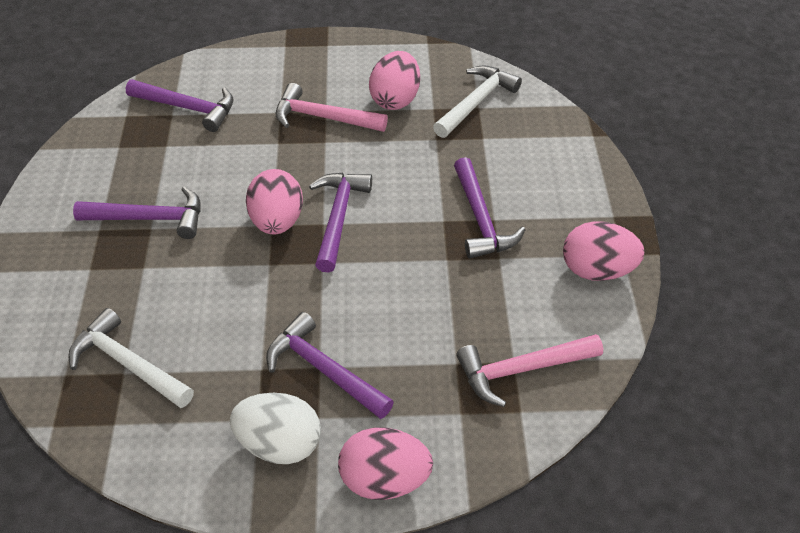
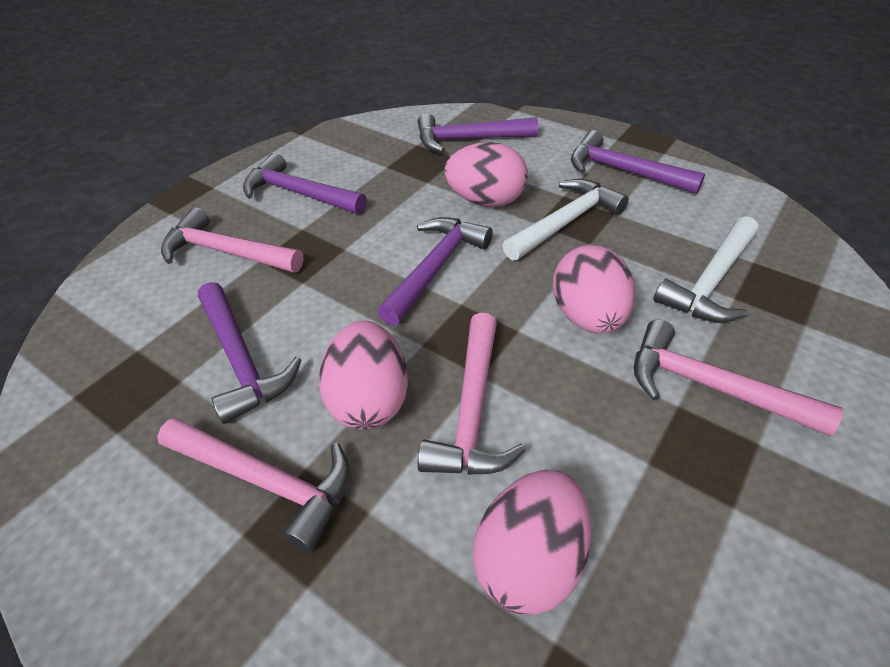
pink hammer: [276,83,388,132] [456,334,603,407] = 2 -> [157,417,350,552] [161,207,303,273] [417,313,526,475] [634,320,843,436] = 4
white egg: [230,393,321,464] = 1 -> none = 0

